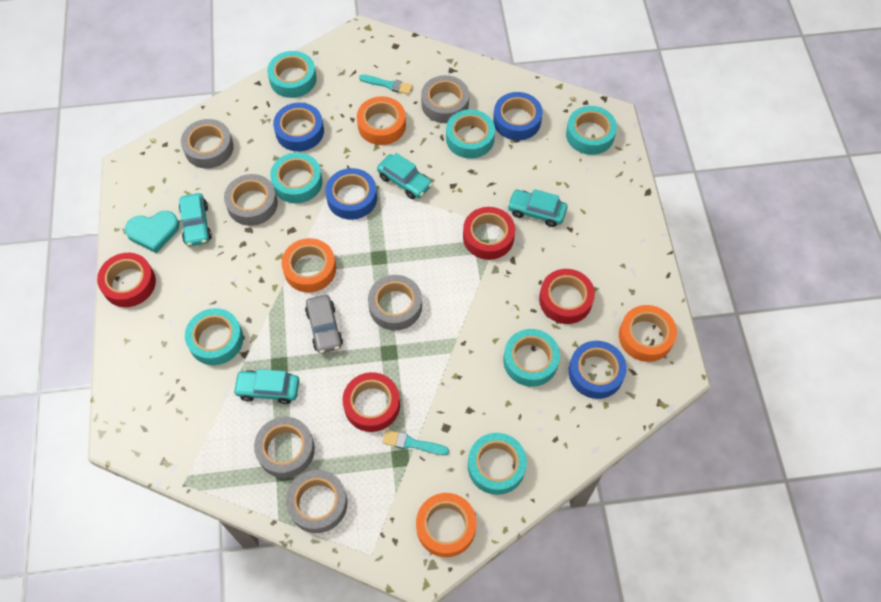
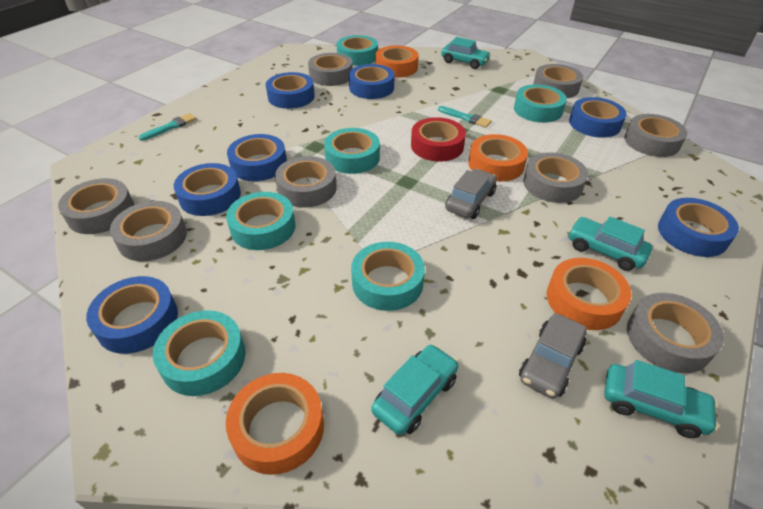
blue tape: [273,103,324,151] [325,168,377,220] [493,92,543,140] [568,341,627,399] = 4 -> [86,276,178,354] [174,163,241,216] [227,134,287,181] [266,72,315,109] [349,64,395,99] [569,97,627,138] [658,198,739,257] = 7
grey car: [305,295,343,353] = 1 -> [445,169,497,219] [519,313,587,398] = 2
grey tape: [181,119,234,169] [224,174,278,226] [254,417,315,478] [286,470,348,533] [368,275,422,330] [421,75,469,123] = 6 -> [58,178,134,234] [110,201,187,261] [275,156,337,208] [308,53,353,86] [523,152,588,203] [533,64,583,98] [624,114,687,157] [627,293,724,373] = 8
red tape: [97,253,156,307] [342,372,400,432] [463,207,515,260] [539,269,595,324] = 4 -> [411,117,466,161] = 1
turquoise heart: [125,211,179,253] = 1 -> none = 0
turquoise tape: [185,308,243,365] [267,51,317,98] [270,153,323,203] [446,109,495,159] [468,433,527,495] [503,329,560,387] [566,106,617,155] = 7 -> [153,310,246,396] [226,192,295,250] [324,128,380,174] [337,35,378,66] [351,242,425,311] [514,84,567,123] = 6

